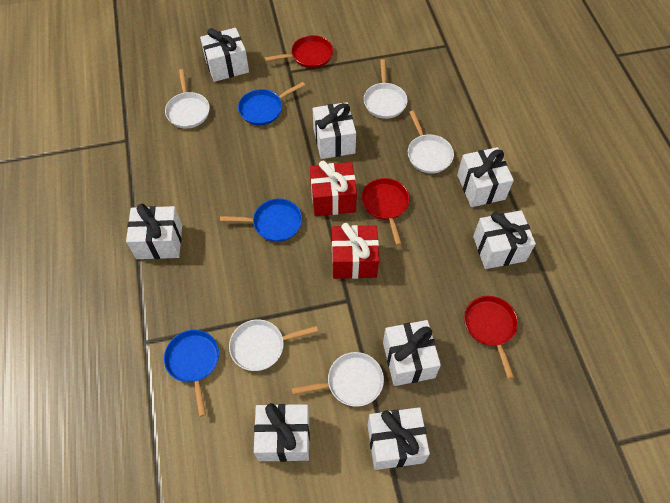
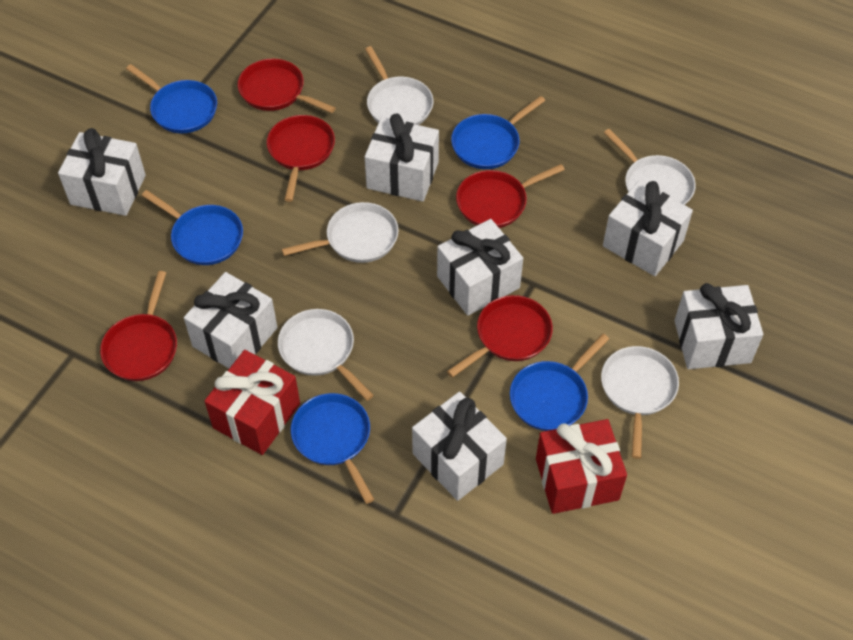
blue pan: [164,330,219,417] [220,199,302,242] [238,82,305,125] = 3 -> [126,64,217,133] [141,190,243,265] [291,393,374,504] [451,96,545,169] [510,334,609,431] = 5
red pan: [265,35,333,68] [361,178,410,245] [464,296,518,379] = 3 -> [100,271,177,381] [238,59,336,113] [267,115,335,202] [447,295,553,378] [456,164,565,228] = 5
white gift: [126,204,182,259] [200,28,249,82] [254,403,310,462] [313,102,356,159] [367,407,430,470] [383,320,441,386] [457,147,514,207] [473,210,536,269] = 8 -> [58,128,146,216] [184,272,278,368] [365,113,439,202] [412,392,507,501] [437,219,523,316] [603,180,693,276] [674,283,763,369] = 7

